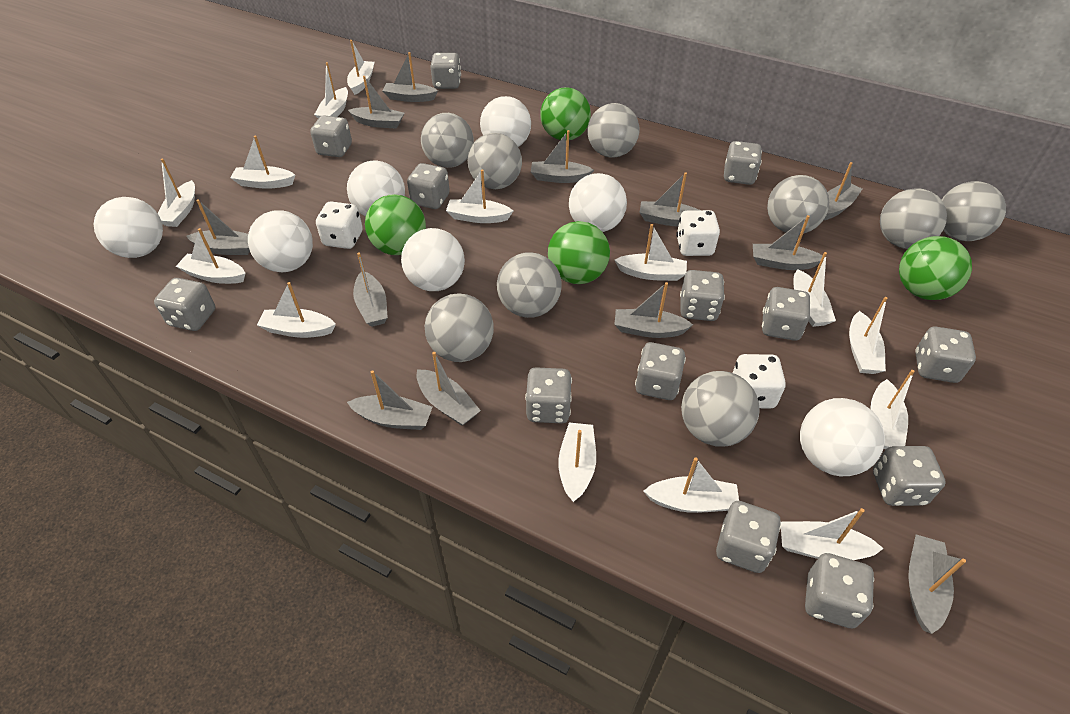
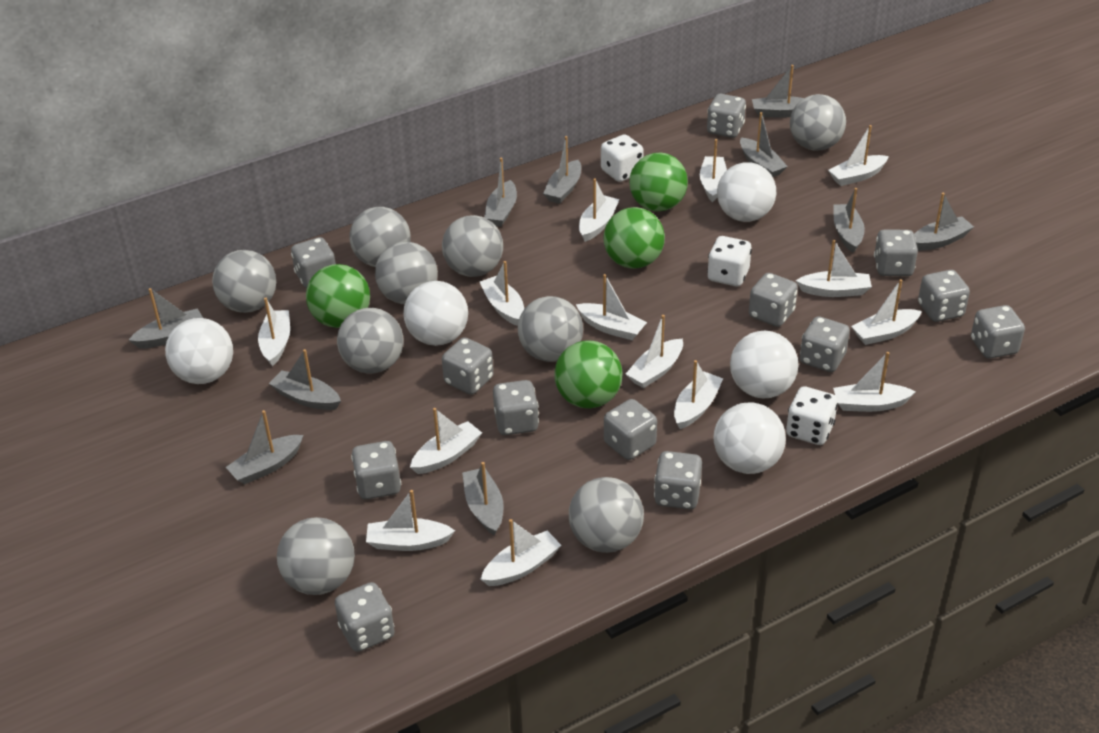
grey boat: [186,199,250,255] [347,370,432,430] [348,76,404,129] [353,252,388,327] [382,52,438,102] [417,352,481,426] [531,130,594,183] [614,282,693,338] [639,172,699,226] [753,215,823,270] [824,162,862,220] [908,534,966,634] = 12 -> [129,288,203,348] [226,410,303,484] [269,349,341,410] [462,462,504,536] [484,158,517,227] [543,136,581,204] [740,112,788,177] [752,65,804,118] [834,188,865,253] [914,193,974,251] = 10
white ball: [94,197,163,258] [248,210,313,272] [347,160,405,216] [401,228,465,291] [480,96,531,147] [569,173,627,232] [800,398,885,476] = 7 -> [165,318,233,384] [403,281,468,346] [713,402,786,474] [717,162,776,222] [730,331,799,399] = 5

